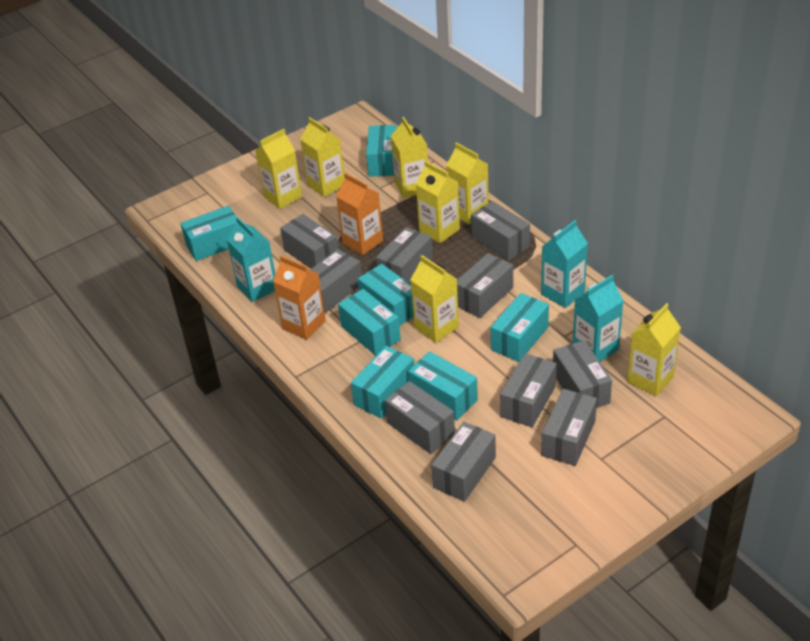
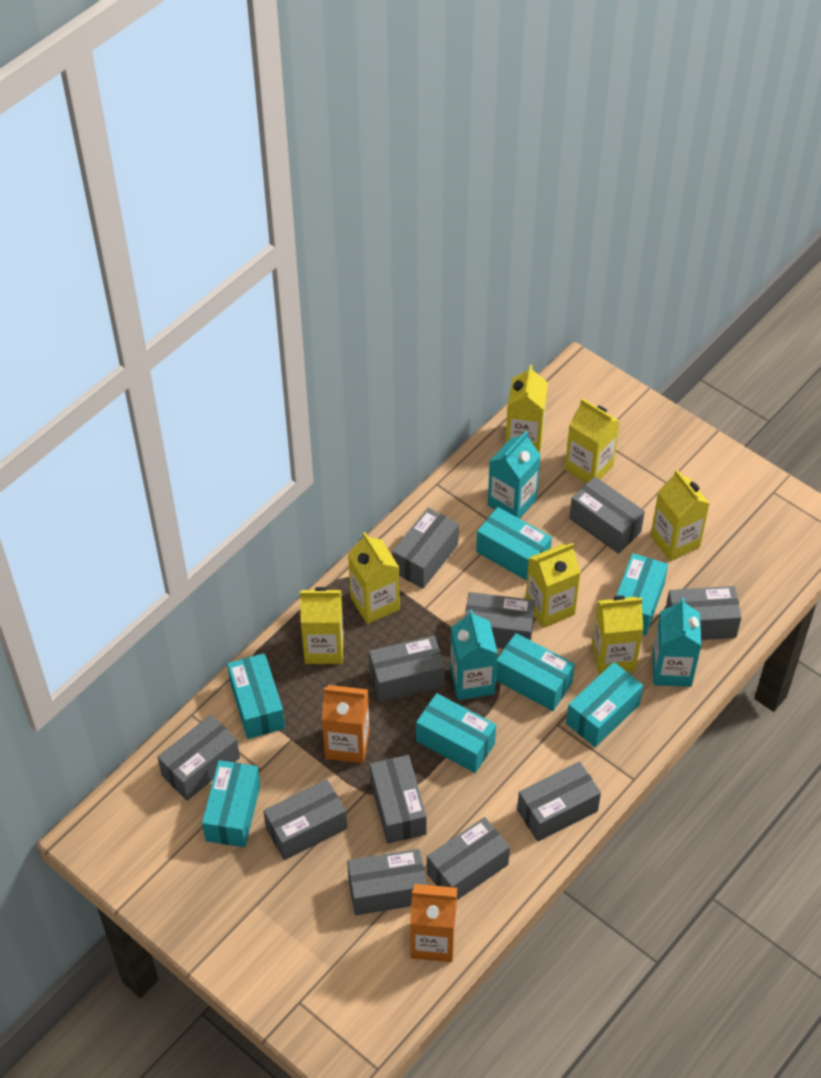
grey box: [280,214,339,269] [310,249,362,313] [376,227,433,284] [385,381,455,454] [431,422,496,502] [457,253,513,318] [471,201,530,261] [500,353,557,427] [541,389,597,466] [553,340,612,408] = 10 -> [157,714,240,801] [263,779,347,860] [347,849,427,915] [369,636,445,702] [370,755,427,844] [392,508,459,589] [427,817,510,900] [465,592,535,649] [517,761,601,842] [569,477,645,554] [665,586,742,640] = 11

